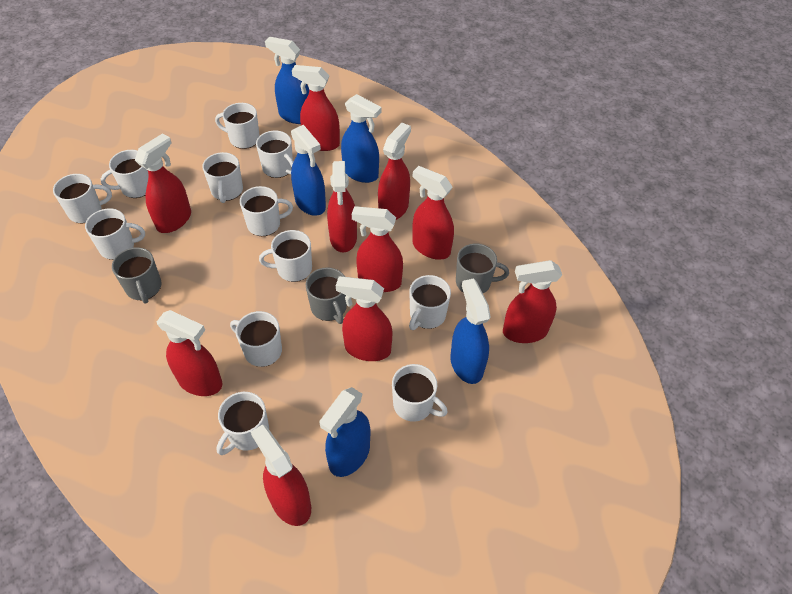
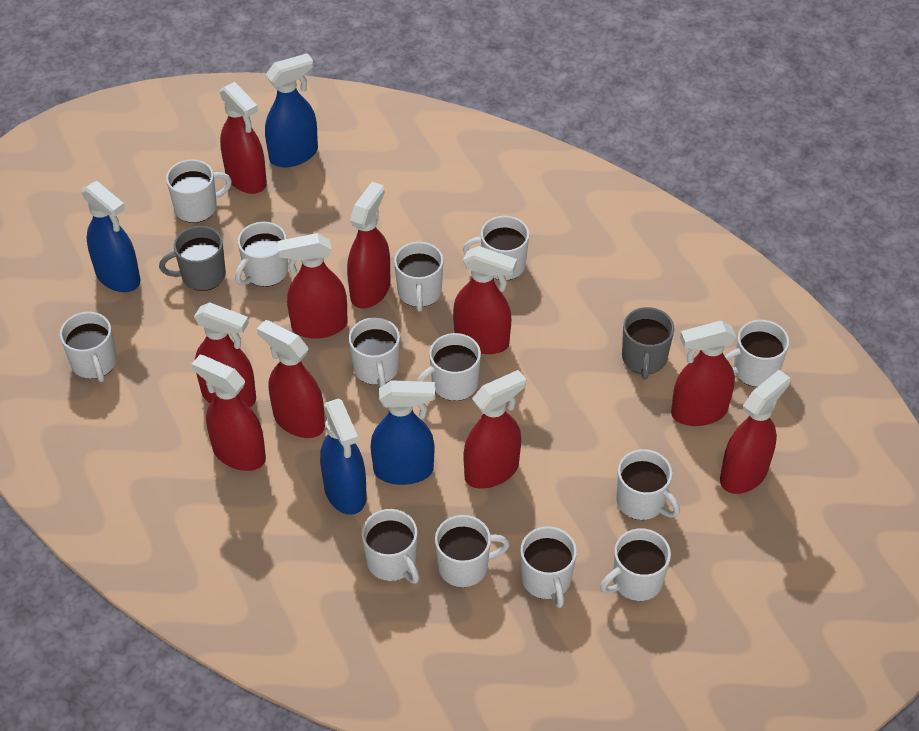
blue spray bottle: [265,37,309,124] [291,125,326,216] [319,387,370,477] [341,94,382,183] [450,278,490,384] = 5 -> [81,181,141,292] [265,53,318,167] [320,398,367,515] [370,380,435,485] = 4
grey mug: [112,247,162,304] [306,267,347,324] [456,244,509,293] = 3 -> [159,226,226,291] [622,307,674,380] = 2
white mug: [53,174,112,223] [85,208,145,260] [101,150,149,198] [202,152,243,203] [215,103,260,149] [216,392,269,455] [230,311,282,367] [240,186,293,236] [256,131,293,178] [259,230,312,282] [392,364,448,422] [409,275,451,330] = 12 -> [60,312,117,382] [166,159,232,223] [235,222,288,287] [349,317,400,388] [362,509,419,584] [394,242,444,312] [417,333,481,401] [435,515,510,587] [463,216,529,280] [520,526,577,608] [600,528,671,601] [616,449,680,520] [725,320,789,387] = 13

